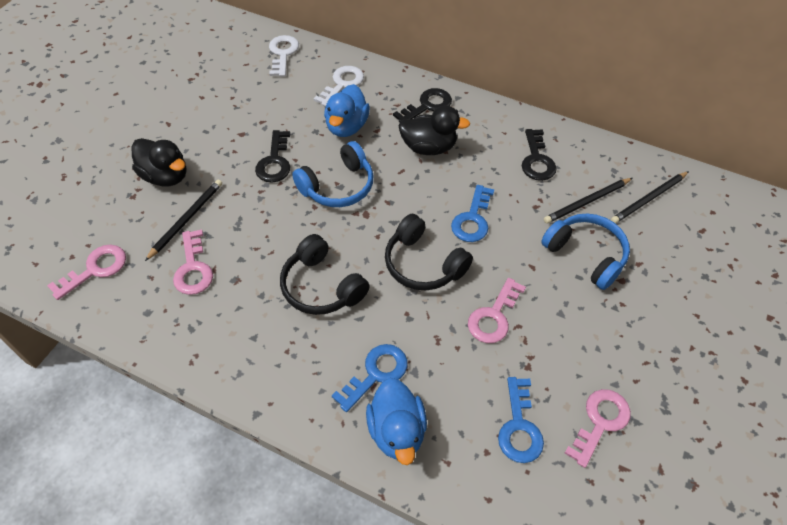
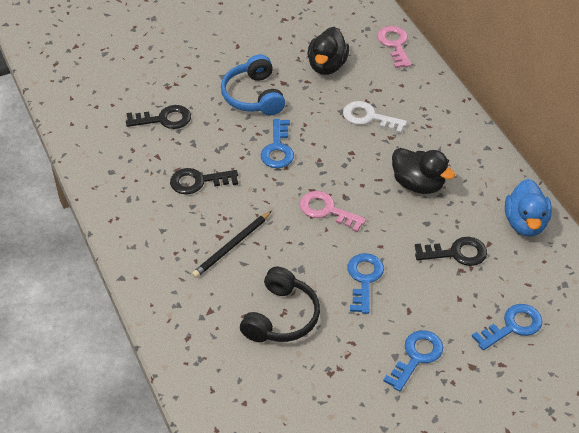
black headphones: [280,234,370,315] [385,214,473,290] = 2 -> [240,266,320,342] = 1
black pencil: [145,180,222,261] [544,178,632,224] [611,171,689,224] = 3 -> [192,211,272,278] = 1
blue duck: [324,84,370,137] [366,378,427,465] = 2 -> [505,179,552,237] = 1
blue headphones: [292,141,373,207] [541,213,630,290] = 2 -> [221,54,285,115] = 1
blue key: [332,344,408,412] [451,185,494,242] [498,377,544,463] = 3 -> [261,119,294,168] [348,253,384,314] [383,330,443,391] [472,304,543,350] = 4
pink key: [47,245,126,300] [173,230,213,295] [468,278,526,343] [565,389,631,468] = 4 -> [300,191,366,232] [377,26,411,68] = 2
white key: [269,35,299,77] [314,66,364,107] = 2 -> [343,101,407,134] = 1

